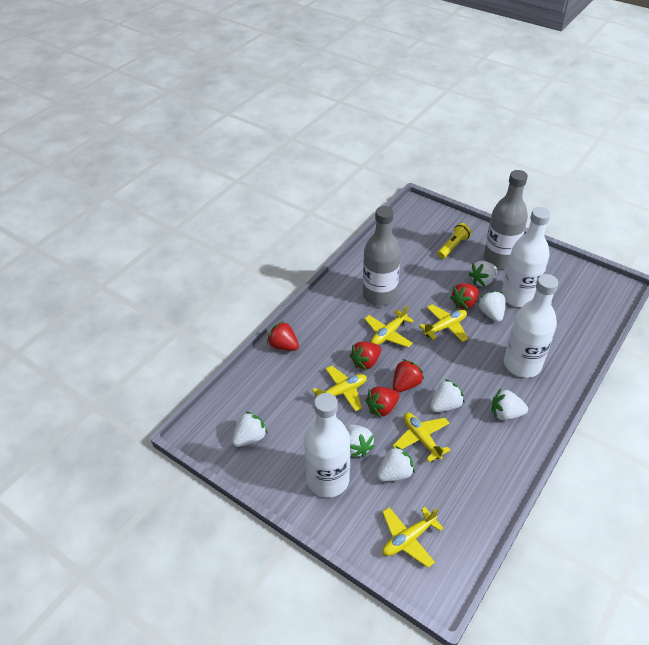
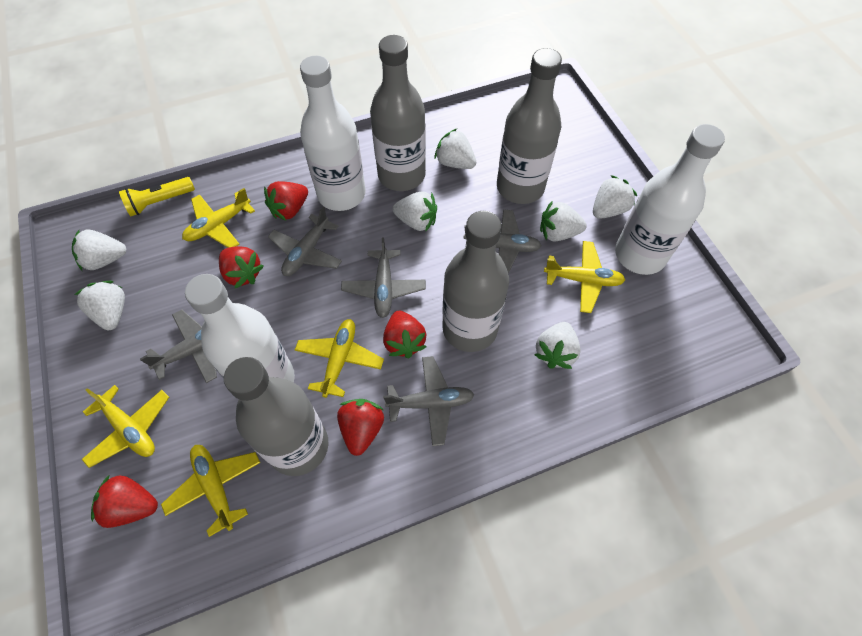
grey bottle: [363,206,401,306] [484,170,528,269] = 2 -> [224,357,328,476] [370,35,426,191] [442,211,509,352] [497,48,562,204] = 4
grey plane: none = 0 -> [140,310,217,383] [268,207,342,276] [341,238,426,318] [383,356,474,446] [463,209,541,273] = 5

